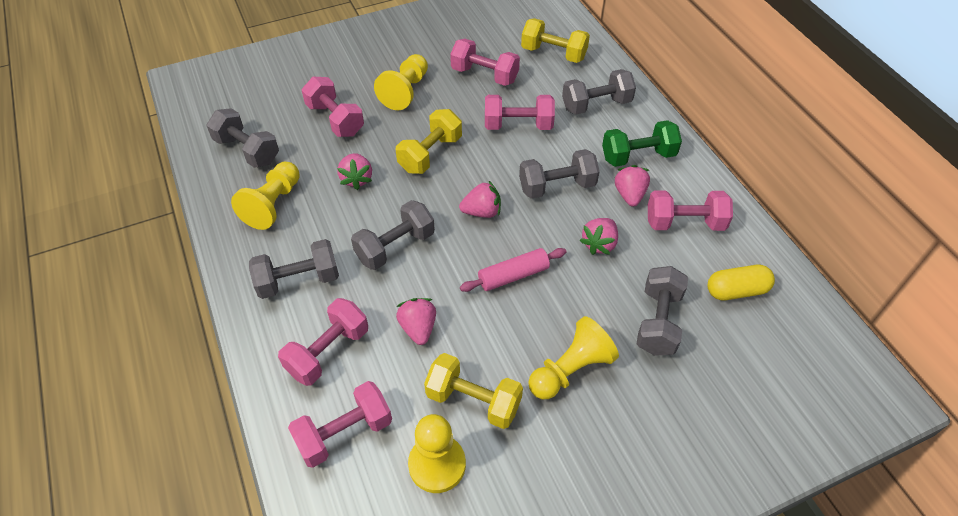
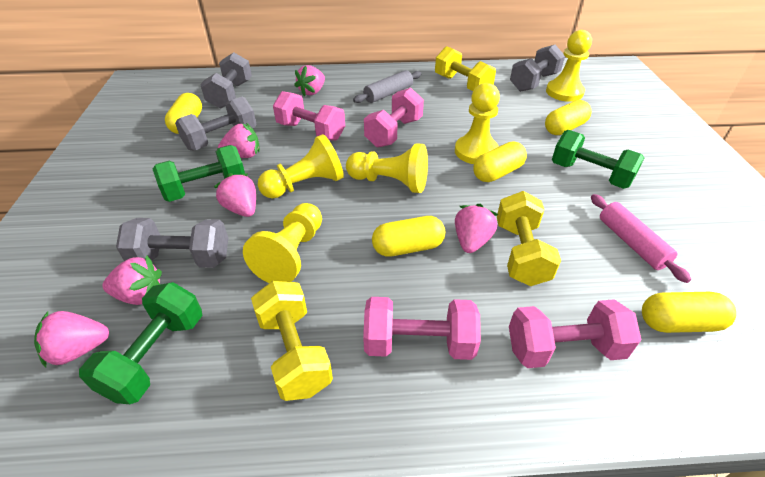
green dumbbell: [602,120,682,167] = 1 -> [79,282,202,404] [152,145,245,202] [552,130,644,189] = 3
grey dumbbell: [206,108,279,168] [249,239,339,299] [351,200,435,270] [519,149,600,199] [562,69,636,115] [637,266,688,356] = 6 -> [116,218,228,268] [175,97,256,151] [200,52,252,109] [510,45,565,92] = 4
grey rolling pin: none = 0 -> [353,70,421,103] = 1
pink dumbbell: [278,298,368,386] [288,381,392,468] [302,77,364,137] [450,39,520,86] [485,95,555,130] [648,190,733,231] = 6 -> [273,91,345,141] [363,297,481,360] [364,88,424,147] [509,299,641,368] = 4
pink strawberry: [337,153,372,190] [396,298,436,345] [459,181,501,218] [579,218,618,255] [615,165,650,206] = 5 -> [34,311,109,368] [103,255,162,305] [214,173,256,217] [218,123,260,158] [294,65,325,97] [455,204,498,253] = 6
yellow capsule: [708,265,775,300] = 1 -> [165,93,202,134] [372,216,445,257] [473,142,527,182] [545,100,592,135] [642,292,737,333] = 5
yellow pawn: [231,162,300,230] [374,54,428,110] [408,414,466,493] [528,316,619,399] = 4 -> [243,203,322,283] [258,134,344,199] [346,144,428,193] [455,83,500,164] [546,30,592,102] = 5

